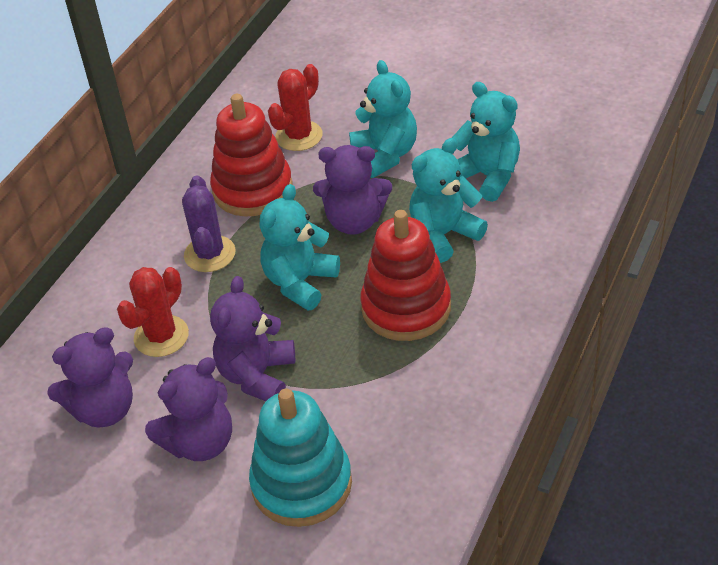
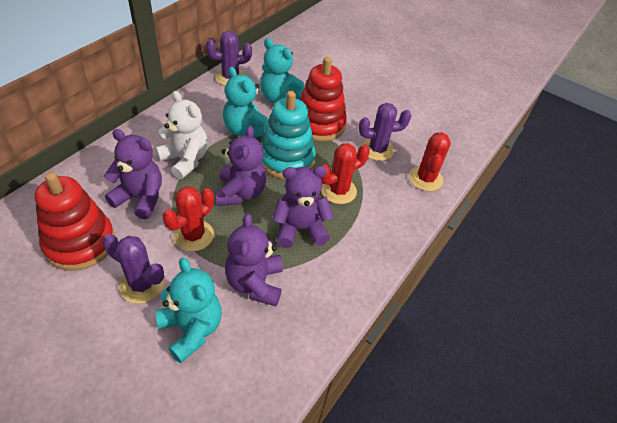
purple cactus: [182,175,236,272] = 1 -> [102,234,164,304] [206,31,252,86] [359,103,411,161] = 3
red cactus: [117,267,189,357] [268,64,323,151] = 2 -> [162,186,214,252] [321,143,370,204] [409,132,451,191] = 3
turquoise teddy bear: [259,184,340,311] [349,60,417,178] [409,138,488,263] [452,82,520,202] = 4 -> [156,258,222,363] [223,67,268,137] [260,38,304,103] = 3
white teddy bear: none = 0 -> [156,91,208,179] = 1

